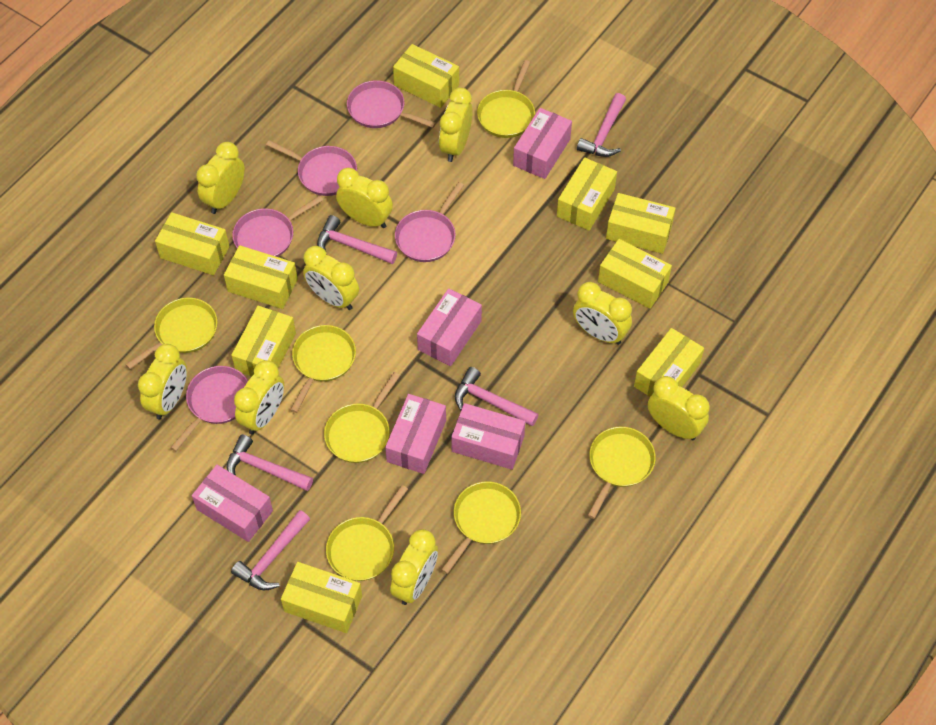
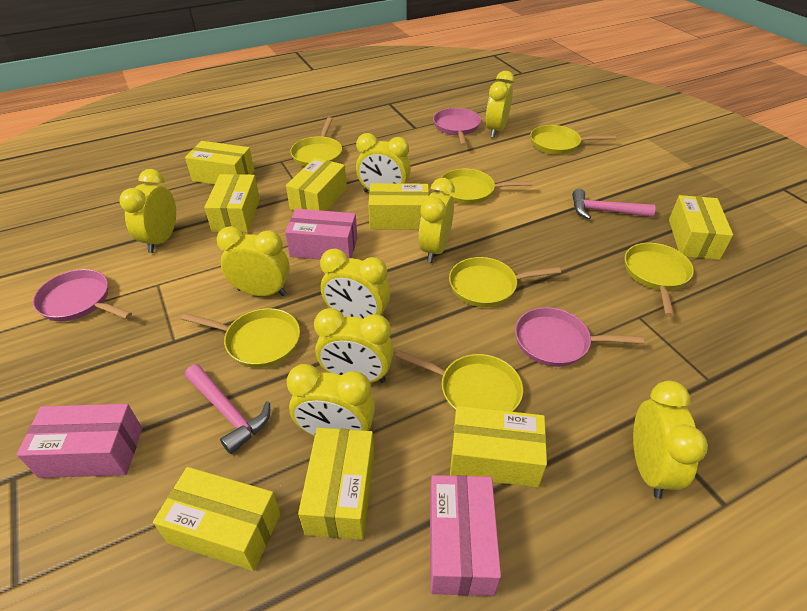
pink box: [192,465,273,542] [385,394,446,474] [417,288,482,366] [451,403,525,470] [513,108,572,179] = 5 -> [17,404,142,478] [285,209,357,260] [430,475,501,596] = 3
pink hammer: [227,434,313,491] [231,510,310,590] [317,215,397,264] [455,367,539,426] [577,93,626,157] = 5 -> [185,364,270,454] [572,189,656,219] = 2
pink pan: [170,366,248,451] [232,195,323,257] [266,140,357,196] [347,80,436,128] [395,182,464,262] = 5 -> [33,269,132,321] [433,108,481,146] [515,307,644,367] = 3
yellow box: [155,212,229,275] [224,245,298,309] [231,306,296,377] [281,562,362,633] [393,44,459,108] [557,157,617,230] [598,239,672,309] [606,193,676,254] [634,328,704,397] = 9 -> [153,467,281,571] [185,141,255,185] [204,174,260,233] [286,158,347,211] [298,428,374,540] [368,183,429,229] [450,406,547,488] [669,195,733,260] = 8

